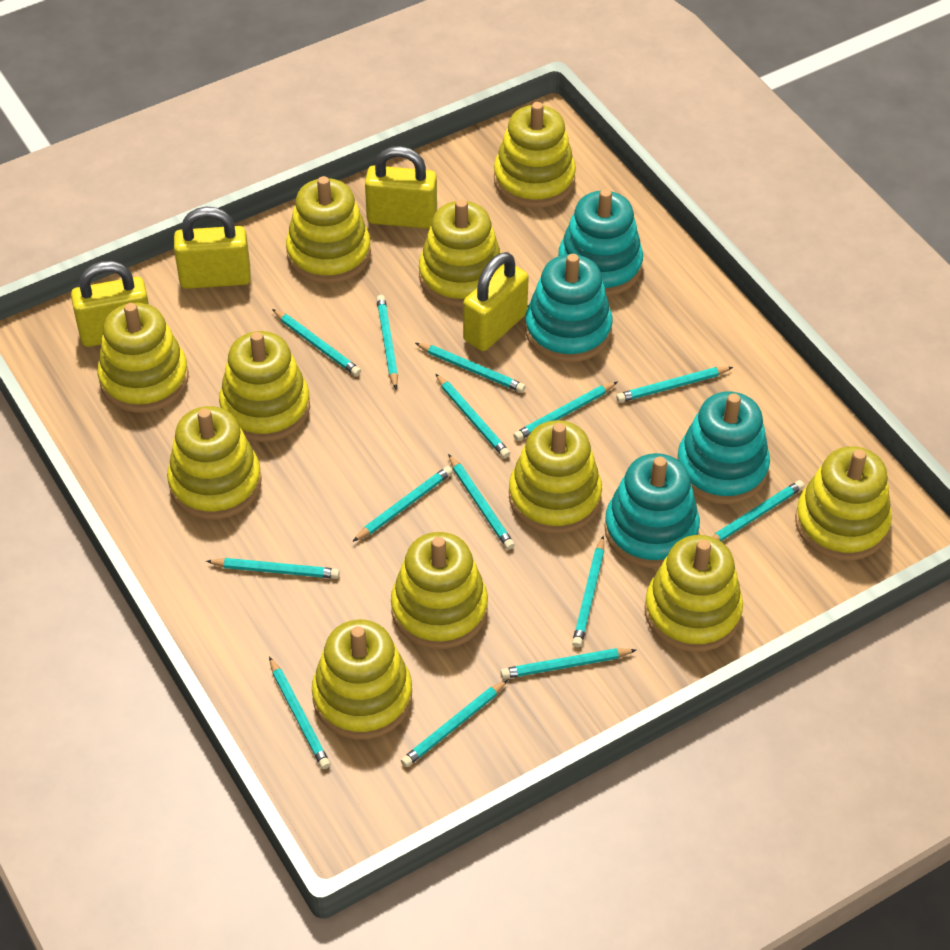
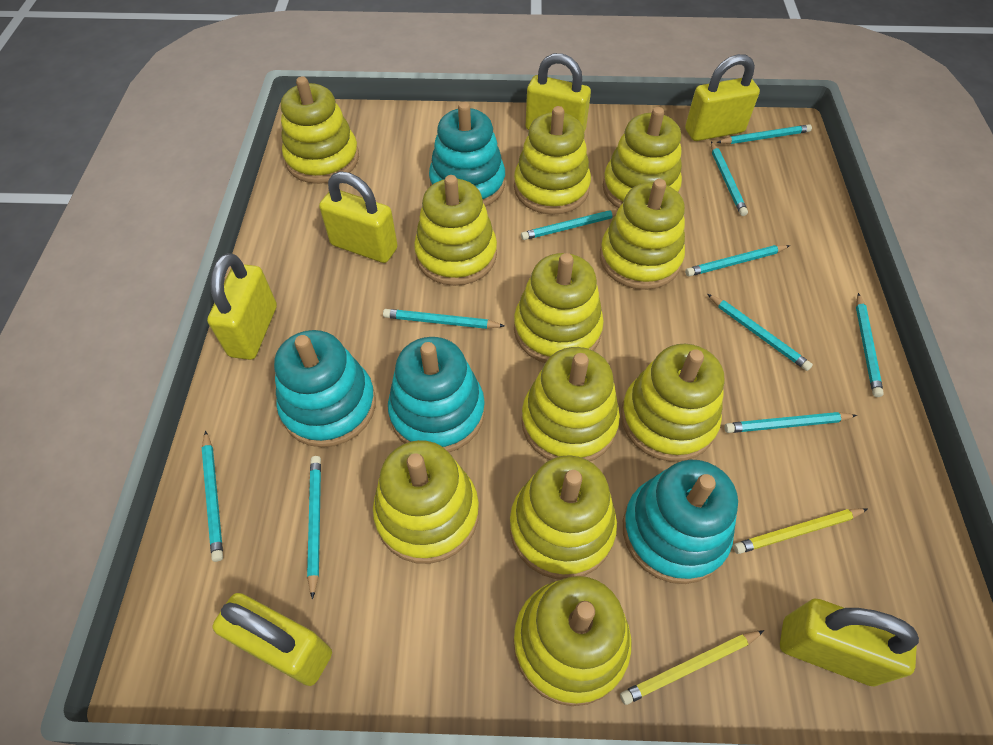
turquoise pencil: [206,558,340,579] [269,656,330,769] [272,309,361,376] [352,466,453,542] [376,295,398,389] [401,680,508,767] [415,343,526,392] [435,373,510,458] [448,454,515,550] [501,648,636,679] [513,382,617,441] [572,536,604,648] [616,367,733,402] [712,480,804,541] = 14 -> [202,431,223,562] [307,456,321,600] [383,309,504,329] [521,210,618,240] [685,245,790,277] [707,294,813,371] [711,142,748,216] [716,124,812,144] [724,412,857,433] [856,293,884,397] = 10
yellow padlock: [71,261,149,347] [174,207,251,289] [365,146,437,229] [463,252,529,351] = 4 -> [207,253,277,360] [212,593,332,686] [319,172,398,263] [526,53,591,132] [685,54,760,141] [780,599,919,686] = 6
yellow pencil: none = 0 -> [620,630,764,705] [733,508,868,554] = 2

